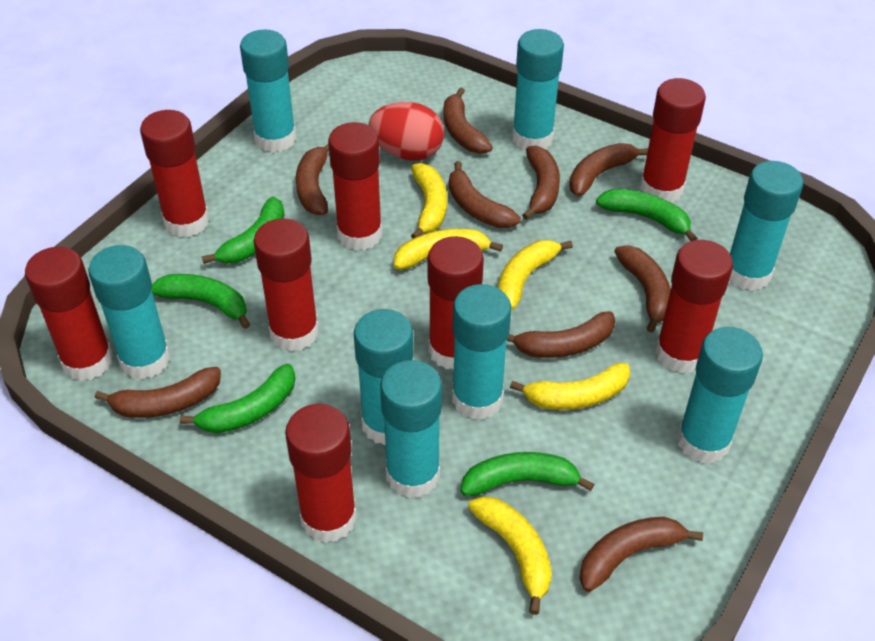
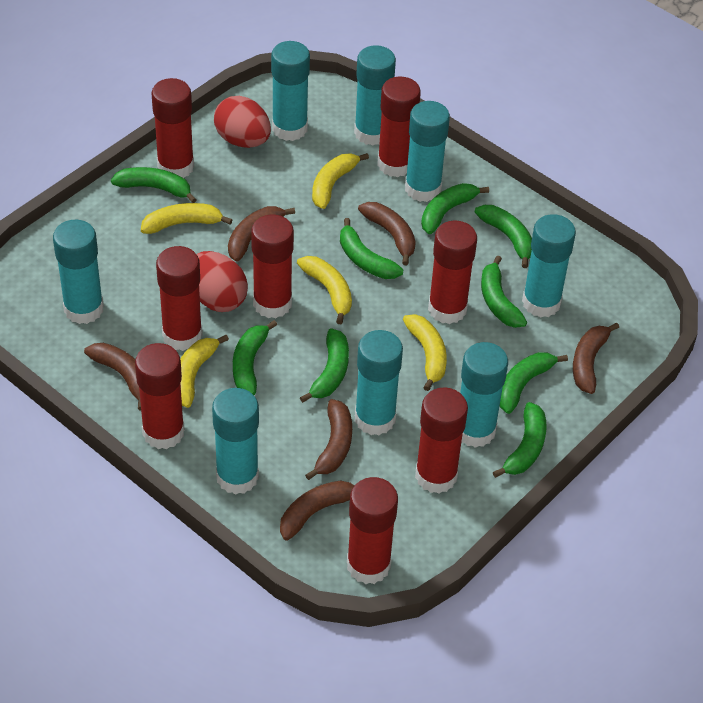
brown banana: [95,367,221,418] [296,144,329,215] [444,88,493,154] [449,161,521,228] [507,311,615,358] [522,145,560,220] [569,143,648,197] [579,517,703,592] [614,245,671,333] = 9 -> [84,343,141,411] [228,206,295,262] [280,480,354,540] [305,399,352,480] [358,202,416,265] [573,322,619,394] = 6
green banana: [151,274,250,329] [180,364,295,433] [202,197,284,264] [461,452,594,496] [596,189,697,241] = 5 -> [111,167,197,203] [233,320,277,395] [300,328,349,403] [340,218,403,279] [421,183,489,234] [475,205,532,268] [481,255,527,328] [493,402,547,478] [500,352,568,414] = 9
red egg: [369,102,444,160] = 1 -> [196,251,248,312] [214,96,271,148] = 2

